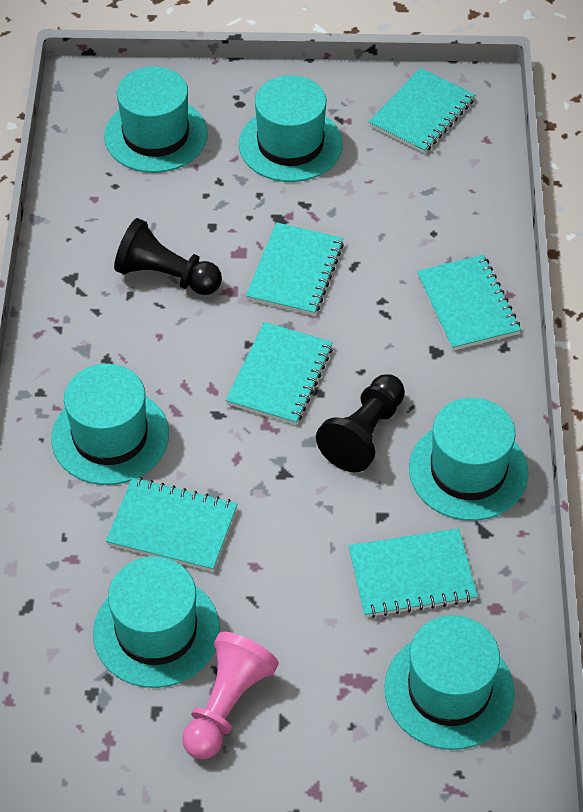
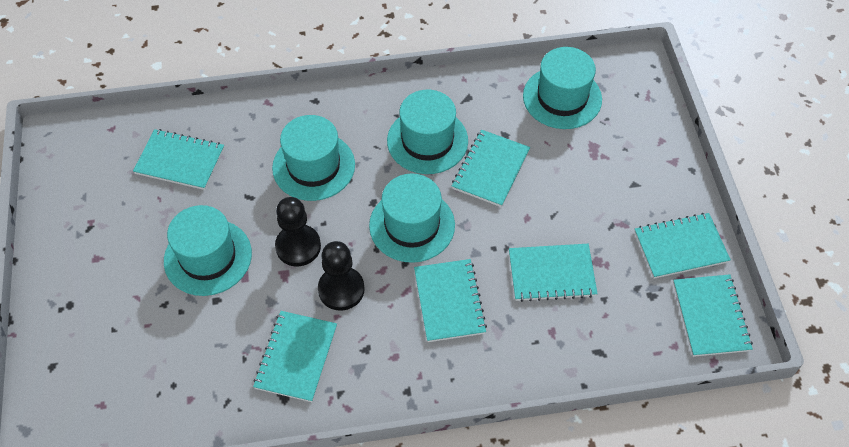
pink pawn: [182,632,279,759] = 1 -> none = 0
turquoise hat: [51,364,169,485] [93,557,220,688] [104,66,208,173] [239,75,343,182] [384,615,515,750] [409,398,528,521] = 6 -> [164,205,252,296] [272,115,355,201] [369,174,455,263] [387,90,468,174] [523,47,602,129] = 5
turquoise notebook: [106,477,237,572] [226,322,333,425] [246,222,344,316] [348,528,478,618] [369,68,475,153] [417,255,521,351] = 6 -> [133,129,224,190] [253,311,337,402] [414,259,487,342] [452,130,530,207] [509,244,598,302] [634,213,731,279] [673,274,753,357] = 7

